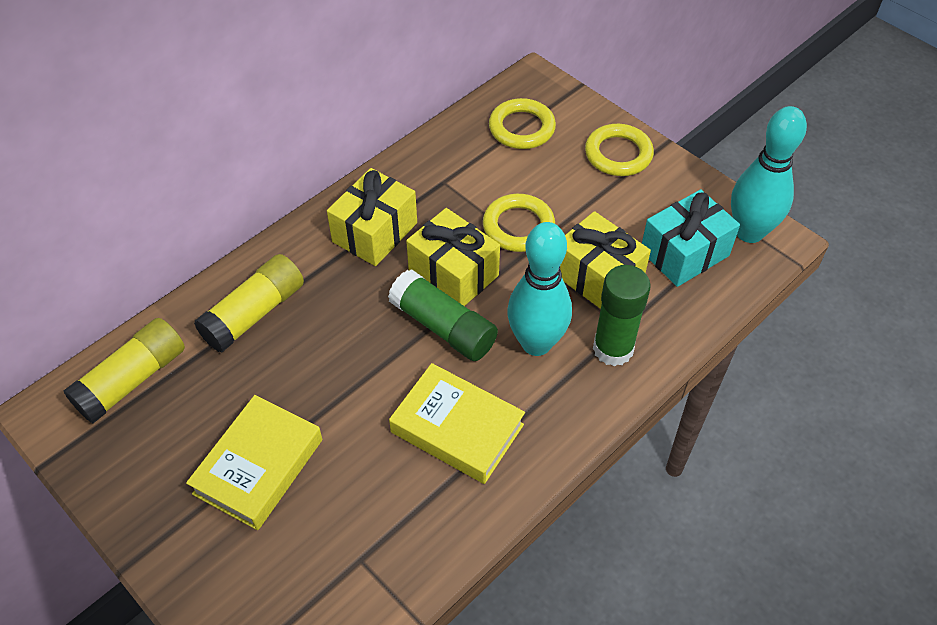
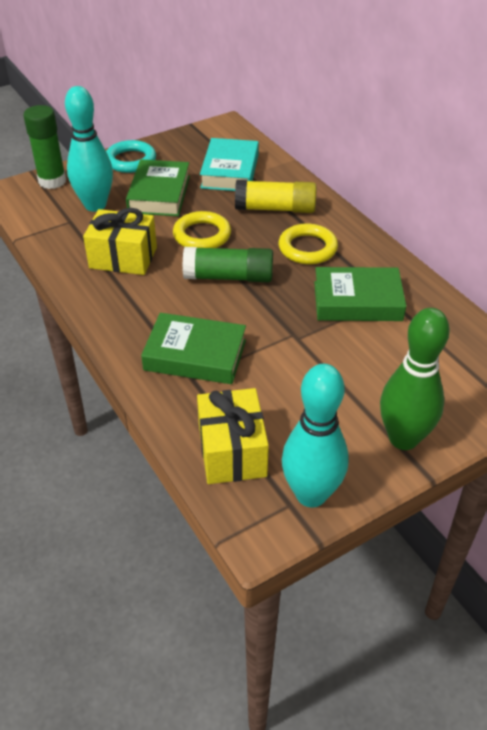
green book: none = 0 -> [126,160,190,216] [141,313,246,384] [314,267,406,321] = 3
green bowling pin: none = 0 -> [380,308,450,450] = 1
turquoise book: none = 0 -> [200,138,259,191] = 1
turquoise gift: [642,189,740,287] = 1 -> none = 0
turquoise ring: none = 0 -> [106,140,156,173] = 1
yellow book: [186,395,322,530] [389,363,525,484] = 2 -> none = 0
yellow gift: [327,168,417,266] [406,208,500,306] [560,211,651,309] = 3 -> [83,208,157,275] [197,388,269,484] = 2
yellow glue stick: [64,318,185,423] [194,254,304,352] = 2 -> [235,180,317,213] = 1
yellow ring: [483,194,555,252] [489,98,556,149] [585,124,654,176] = 3 -> [173,211,231,248] [279,224,338,264] = 2

